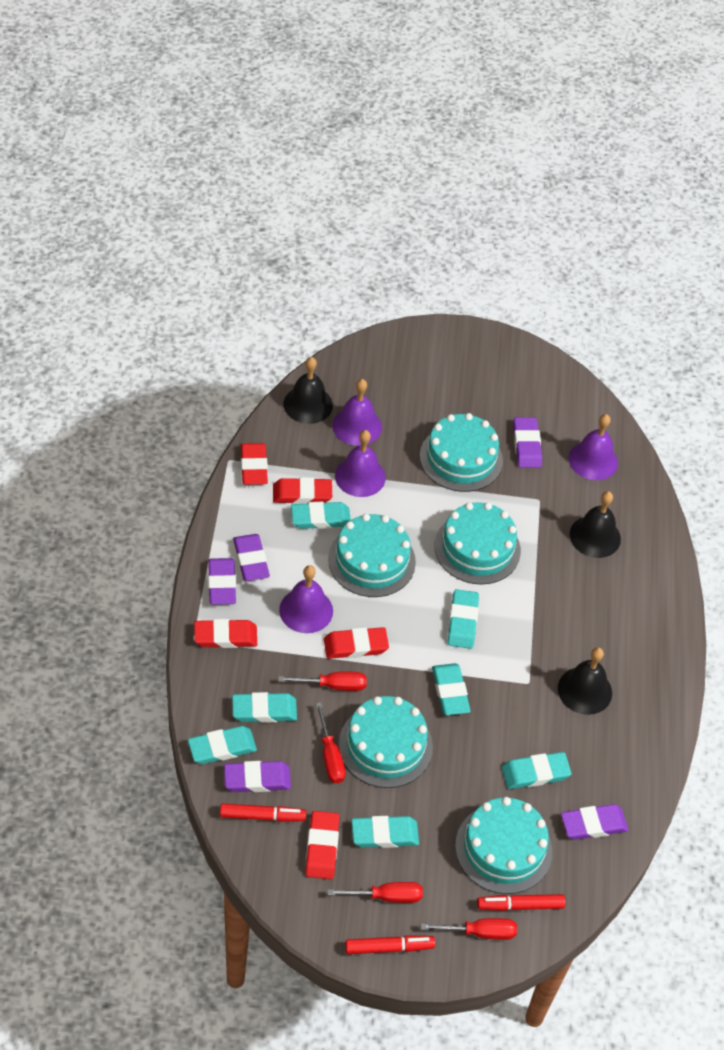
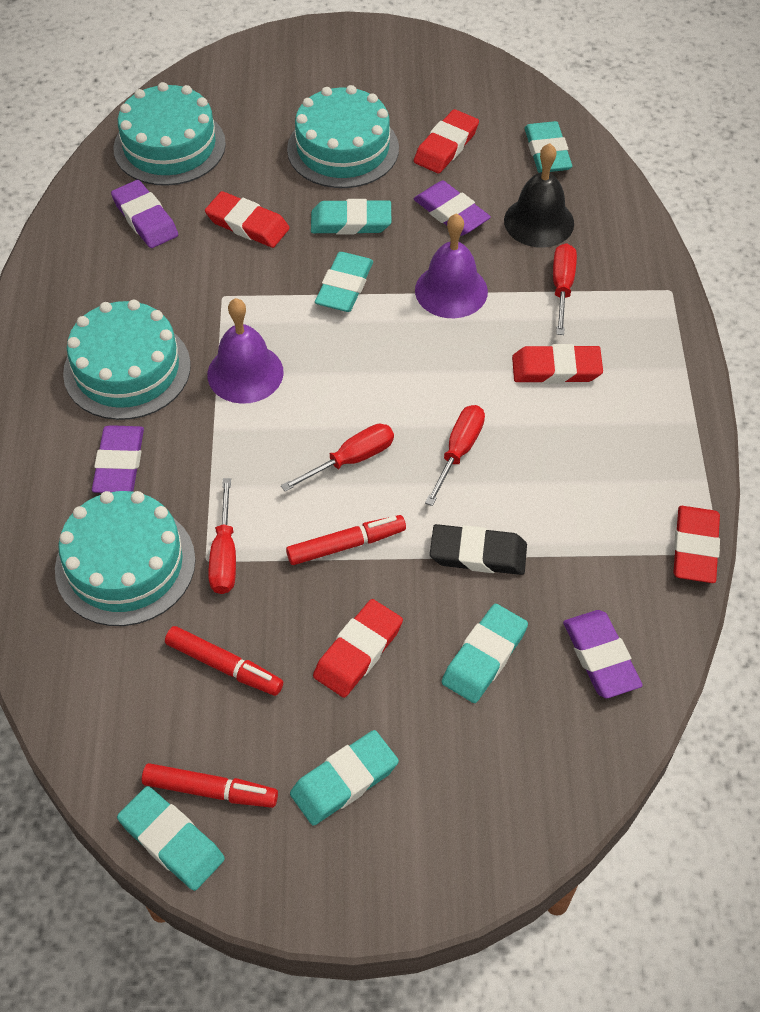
black bell: [284,357,333,424] [558,647,612,715] [570,491,621,558] = 3 -> [504,143,574,247] = 1
black eraser: none = 0 -> [430,524,527,575] = 1
purple bell: [279,565,333,633] [332,379,382,446] [335,430,386,497] [568,414,618,480] = 4 -> [207,298,284,404] [415,214,488,318] = 2
purple eraser: [208,558,236,605] [224,761,291,792] [233,534,270,581] [513,417,542,468] [561,804,628,840] = 5 -> [92,425,144,493] [111,180,178,248] [414,181,491,236] [563,610,643,698] = 4
turquoise cake: [328,514,416,597] [339,696,433,788] [420,413,503,492] [434,502,521,584] [455,797,552,894] = 5 -> [55,491,195,626] [63,300,191,420] [113,82,226,186] [287,85,399,188] = 4
turquoise eraser: [188,726,257,764] [232,692,297,723] [291,502,351,529] [351,816,419,848] [432,663,471,715] [448,589,479,649] [502,752,571,789] = 7 -> [117,786,225,891] [290,730,399,826] [311,199,391,235] [315,252,373,312] [442,604,528,703] [524,121,572,173] = 6

